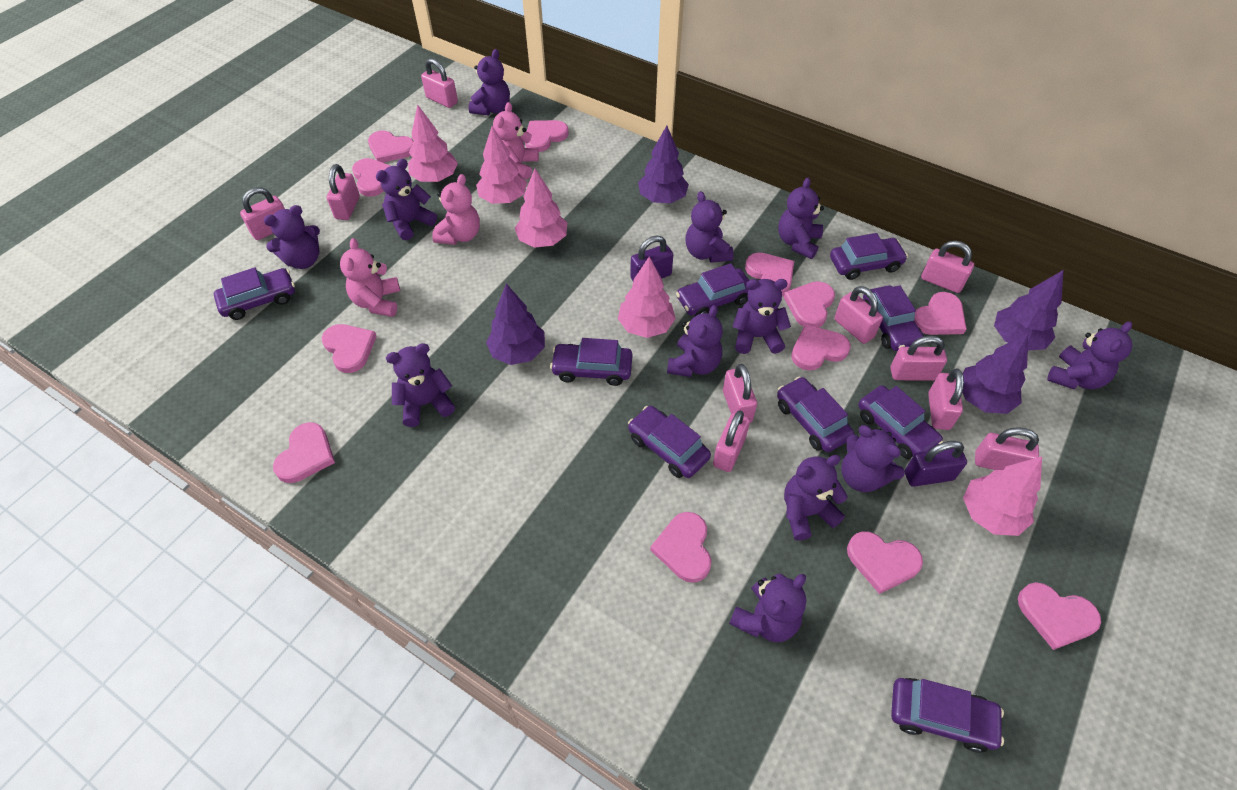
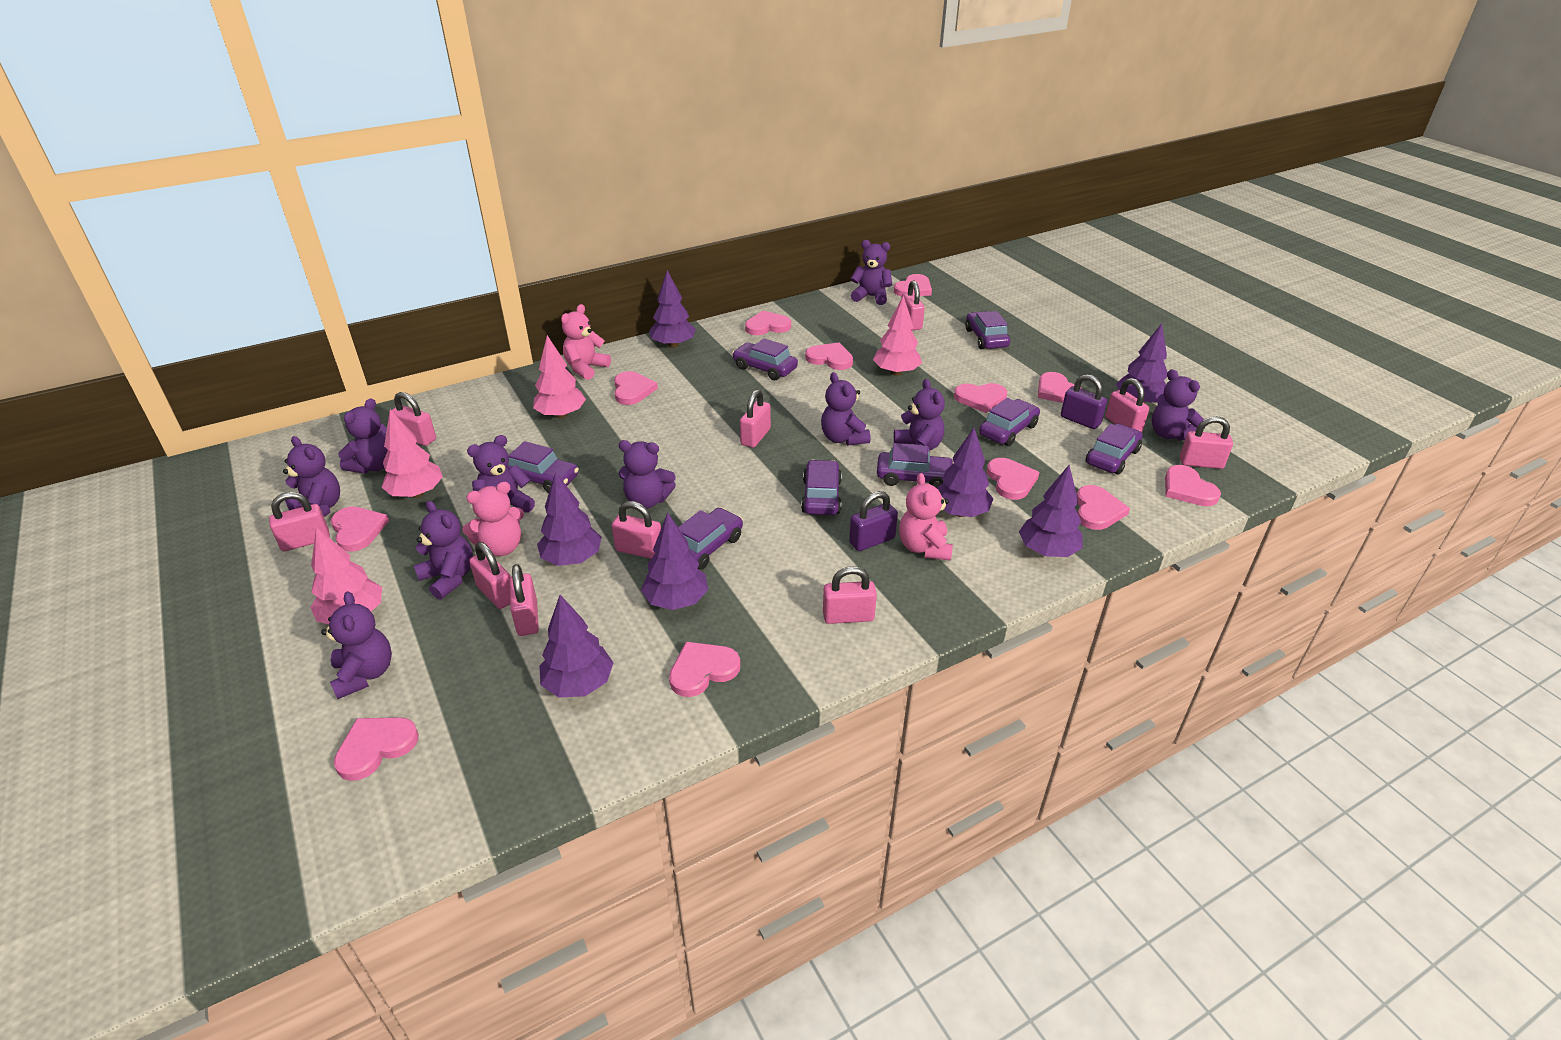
pink tree: [408,104,458,182] [476,126,527,204] [515,168,567,248] [618,257,676,338] [963,457,1042,536] = 5 -> [310,527,382,624] [381,409,443,498] [533,335,586,419] [873,295,922,376] = 4
purple car: [214,267,295,320] [550,338,633,386] [628,406,711,478] [676,263,749,316] [777,377,854,452] [830,233,908,280] [858,385,943,459] [863,285,924,351] [891,678,1004,753] = 9 -> [507,441,579,493] [678,508,743,570] [732,338,798,380] [801,460,842,515] [877,443,954,488] [965,311,1010,349] [979,398,1040,446] [1085,424,1143,475] = 8
purple teddy bear: [263,205,320,269] [376,159,437,240] [386,343,455,427] [469,49,510,115] [667,305,723,377] [686,191,734,263] [729,574,806,642] [733,279,791,354] [778,178,824,259] [784,455,848,541] [841,425,905,492] [1047,321,1132,390] = 12 -> [283,436,340,517] [321,592,392,699] [338,398,388,473] [414,501,473,600] [467,435,535,513] [619,440,676,509] [821,372,870,446] [850,240,892,305] [894,379,945,452] [1152,369,1204,441] = 10
purple tree: [486,284,545,365] [638,126,689,203] [962,333,1028,414] [994,270,1063,351] = 4 -> [537,472,602,566] [539,595,613,698] [641,512,708,610] [649,270,696,348] [937,428,993,517] [1019,465,1083,557] [1116,323,1168,403] = 7

